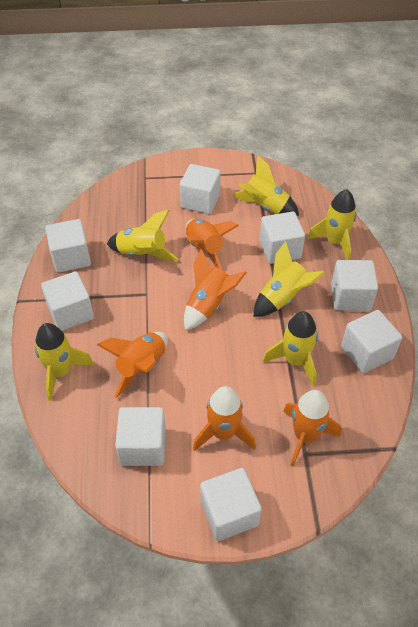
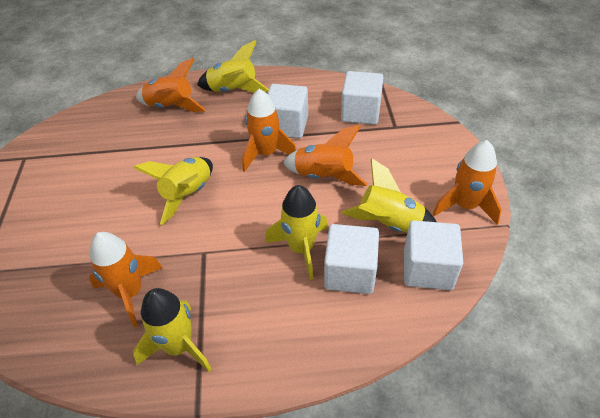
white cube: [41,271,94,331] [46,219,91,272] [115,407,166,466] [180,164,221,214] [200,468,262,541] [260,211,305,264] [331,260,378,311] [341,310,402,373] = 8 -> [268,84,308,138] [324,224,379,294] [341,71,384,125] [404,220,463,290] = 4
yellow rocket: [35,323,94,401] [107,210,179,261] [232,155,299,216] [254,241,325,317] [263,311,318,386] [307,189,356,260] = 6 -> [133,157,213,225] [133,288,212,372] [197,40,269,93] [265,185,328,280] [342,158,437,232] = 5

